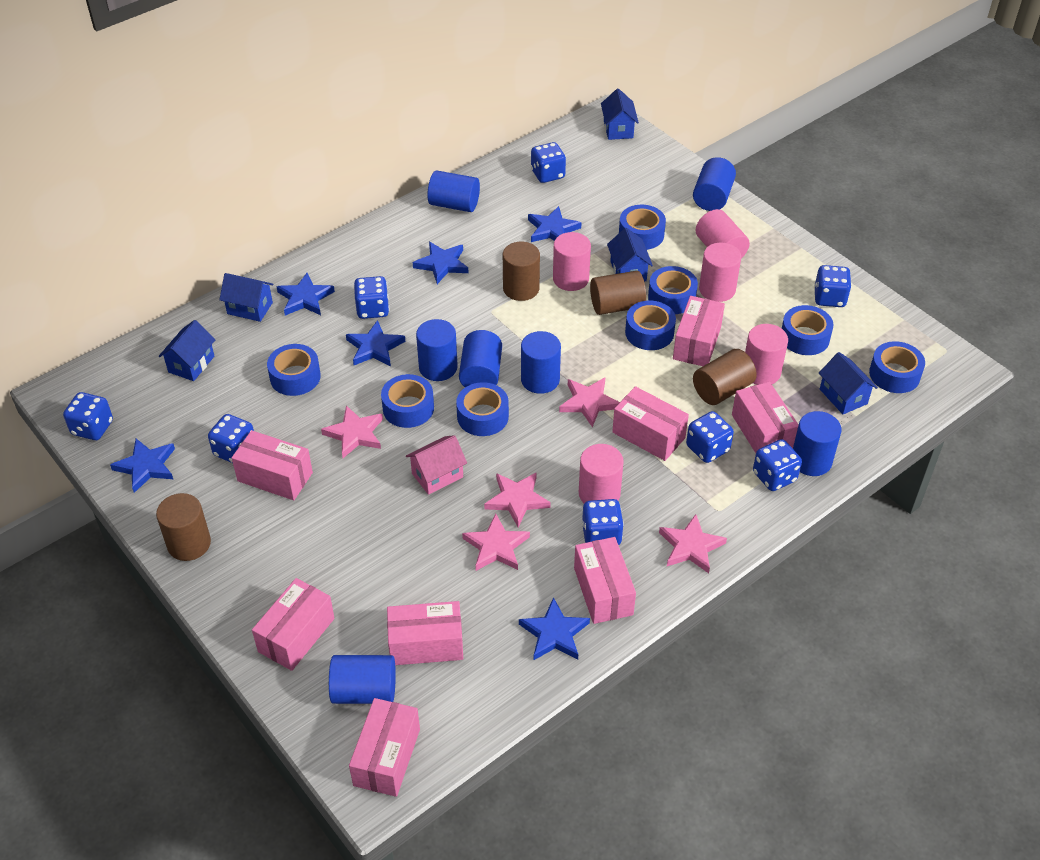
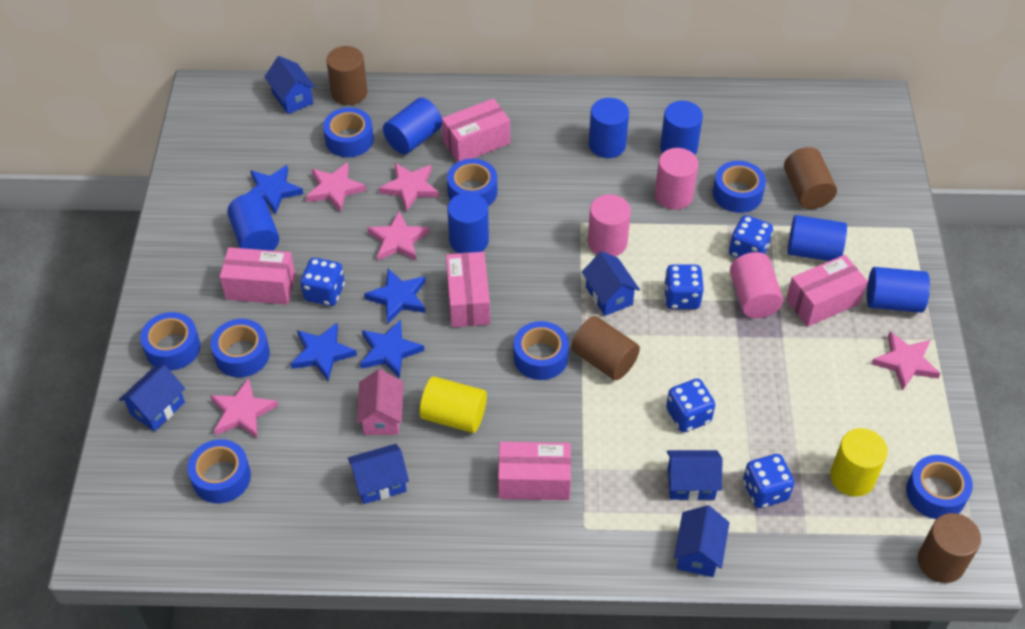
blue dice: [63,392,113,440] [208,414,254,463] [354,276,389,319] [531,142,566,183] [582,499,624,545] [686,411,734,463] [753,439,802,491] [814,265,852,307] = 8 -> [300,258,345,306] [664,264,704,309] [666,379,715,432] [729,215,773,258] [743,454,795,508] = 5
blue house: [159,320,215,381] [219,273,273,322] [601,89,639,140] [607,228,653,281] [819,352,878,414] = 5 -> [119,365,185,432] [265,56,316,114] [348,444,409,504] [582,251,640,316] [667,450,723,501] [674,505,730,577] = 6
blue star: [110,439,175,493] [276,273,335,315] [346,320,405,366] [413,242,468,284] [519,597,590,661] [528,206,581,242] = 6 -> [247,165,303,215] [290,323,357,381] [360,320,424,378] [364,269,426,324] = 4
pink box: [232,430,313,500] [252,578,335,671] [349,698,420,797] [387,601,463,665] [574,537,636,624] [612,386,689,461] [673,296,725,366] [732,382,798,453] = 8 -> [220,247,296,305] [442,98,510,162] [446,252,490,327] [498,442,571,500] [786,255,868,327] = 5
pink cylinder: [553,232,591,291] [579,444,624,503] [696,209,750,258] [699,242,741,302] [745,324,788,385] = 5 -> [588,194,631,256] [655,148,698,210] [730,252,783,318] = 3
yellow cylinder: none = 0 -> [420,377,487,433] [830,428,888,497] = 2

